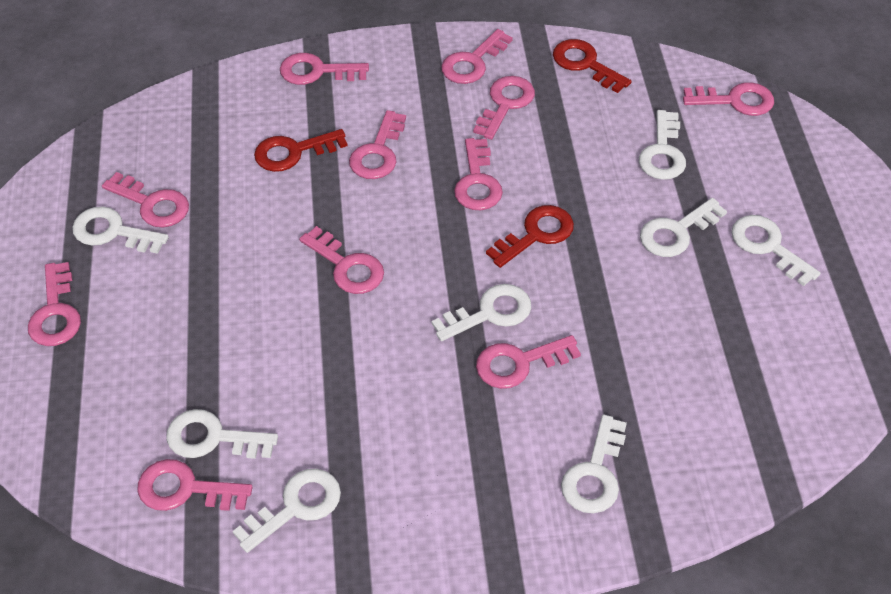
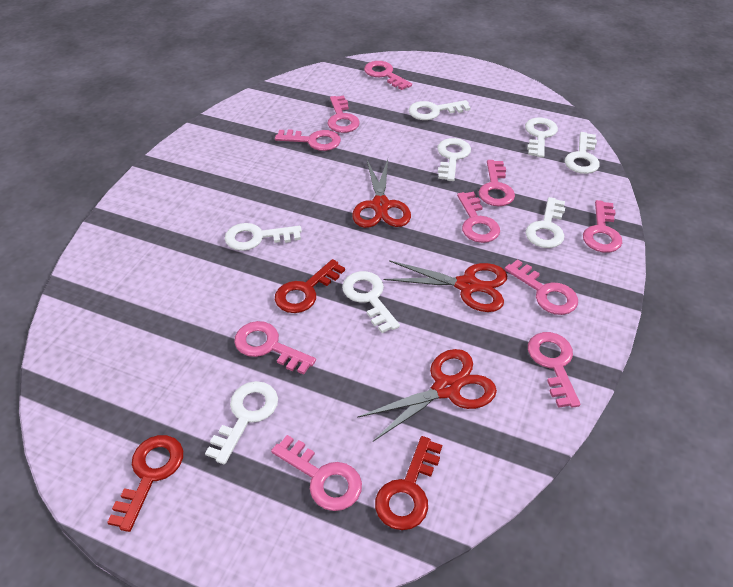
pink key: [28,262,81,346] [102,172,189,227] [137,459,253,511] [280,53,369,85] [299,226,384,294] [349,110,406,179] [441,29,513,84] [454,138,503,210] [473,76,535,140] [476,335,581,389] [683,82,774,116] = 11 -> [234,321,316,375] [271,435,362,511] [275,129,341,151] [327,96,360,133] [364,61,412,90] [457,192,500,243] [479,160,515,206] [504,259,578,315] [528,332,581,408] [583,200,622,253] = 10
red scissors: none = 0 -> [352,159,411,228] [357,349,497,441] [384,260,507,312] = 3

